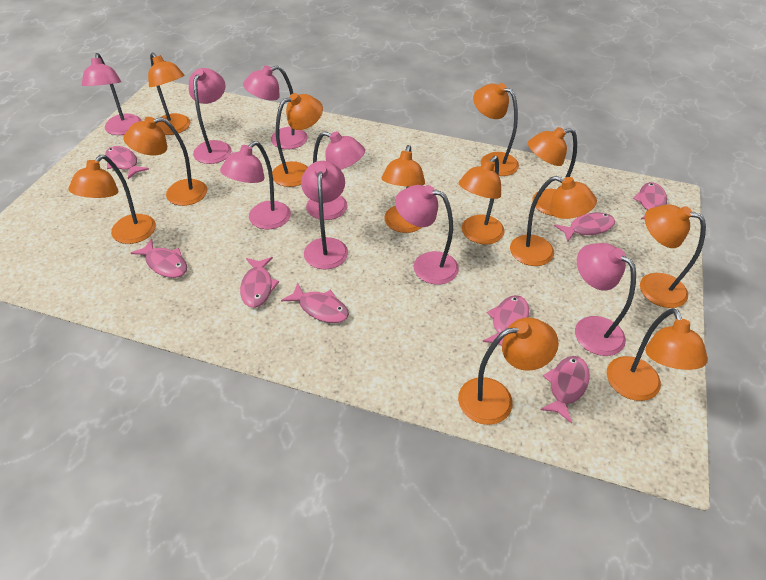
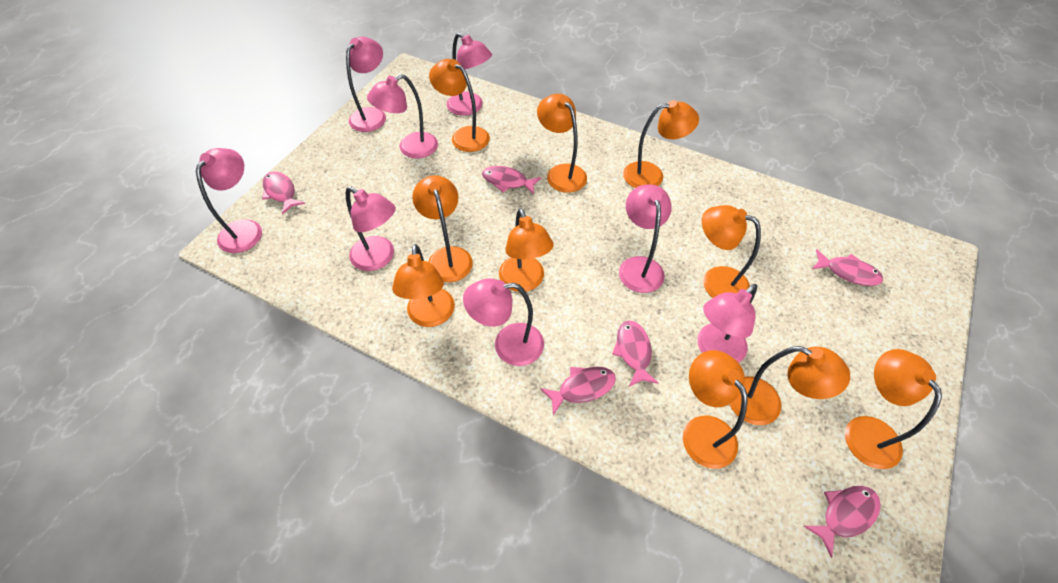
orange lamp: [69,155,156,244] [123,117,207,206] [148,53,190,135] [272,93,323,187] [381,145,425,233] [458,317,559,425] [459,156,504,244] [473,83,519,176] [510,176,597,266] [528,127,577,216] [607,308,708,401] [640,204,706,308] = 12 -> [392,244,455,327] [412,175,473,282] [429,59,490,152] [499,208,554,292] [537,94,587,193] [623,100,699,188] [683,350,747,469] [702,205,761,298] [730,346,850,425] [845,349,942,469] = 10
pink fish: [105,146,149,179] [131,238,187,278] [240,257,279,308] [281,282,349,323] [482,295,529,346] [540,356,590,424] [554,212,615,242] [633,182,667,219] = 8 -> [262,171,305,215] [482,166,541,194] [540,367,616,415] [612,320,659,387] [804,486,881,558] [812,249,883,286] = 6

